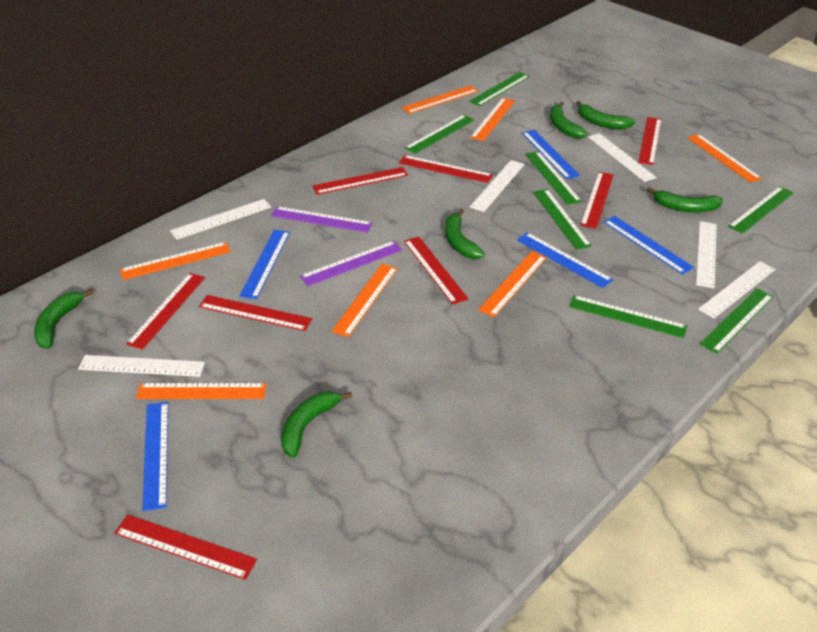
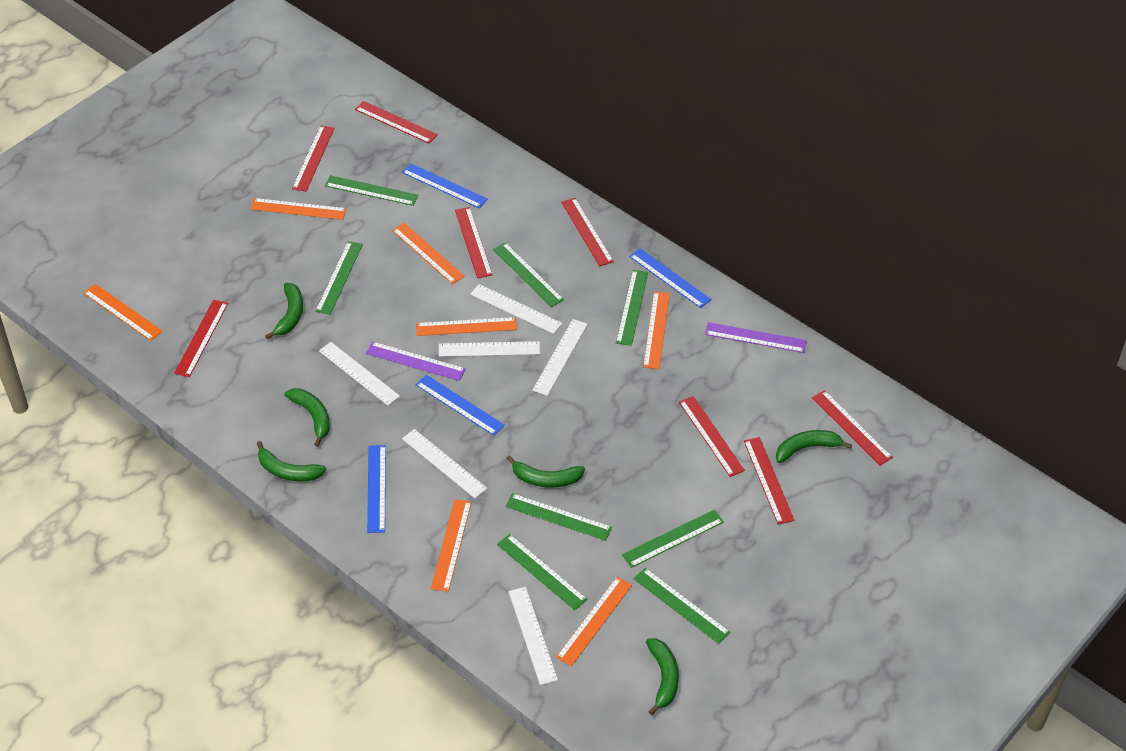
blue ruler: [142,402,168,511] [239,230,290,299] [517,232,613,288] [522,130,580,179] [603,216,694,274] = 5 -> [367,445,386,533] [402,163,488,208] [415,375,505,436] [629,248,711,308] = 4
green ruler: [404,115,475,154] [469,72,530,106] [525,151,582,205] [533,189,591,250] [569,295,687,338] [700,288,774,354] [728,186,794,234] = 7 -> [315,241,363,315] [325,175,418,206] [493,242,564,307] [497,534,587,610] [506,493,612,541] [616,270,648,346] [622,510,724,568] [634,568,731,644] = 8

